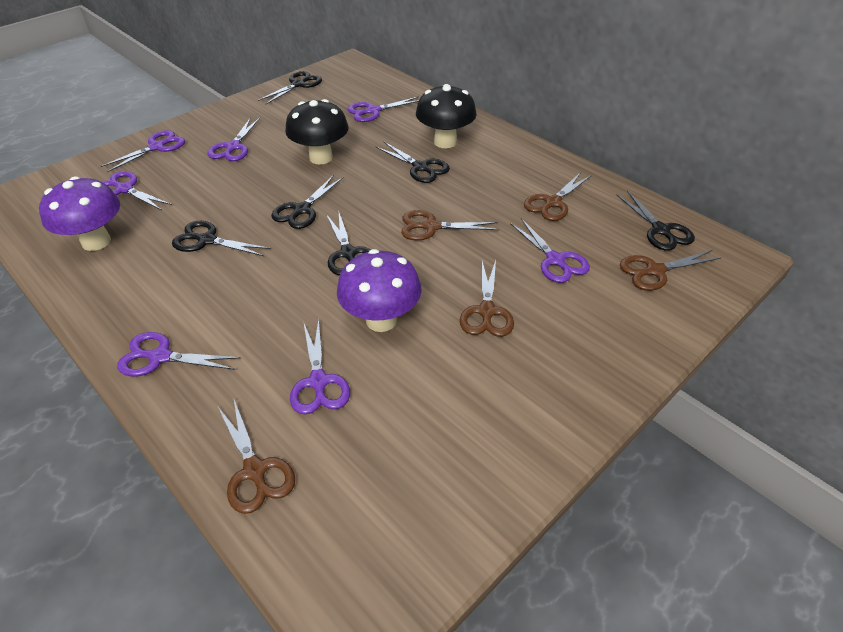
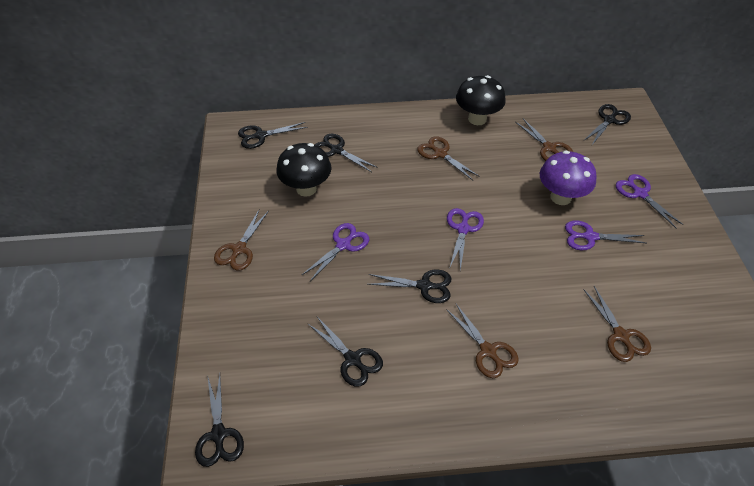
purple mushroom: [39,176,120,251] [337,249,422,332] = 2 -> [540,150,597,205] = 1
purple scissors: [100,130,185,172] [101,171,172,210] [117,332,241,377] [208,117,260,161] [290,319,350,415] [348,96,419,122] [510,218,590,283] = 7 -> [302,223,369,281] [447,208,484,271] [565,220,646,251] [616,174,684,228] = 4

